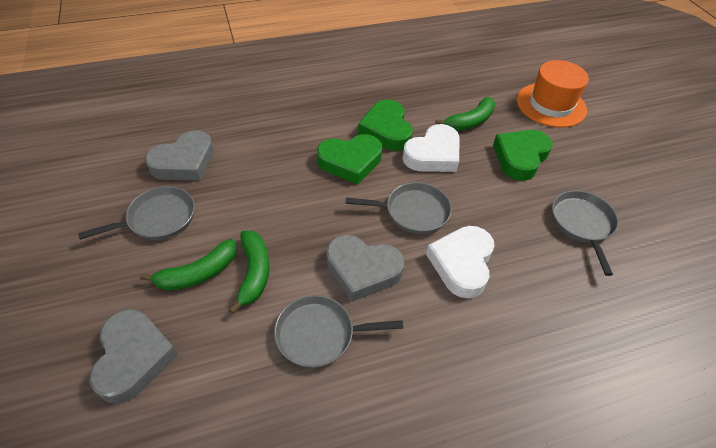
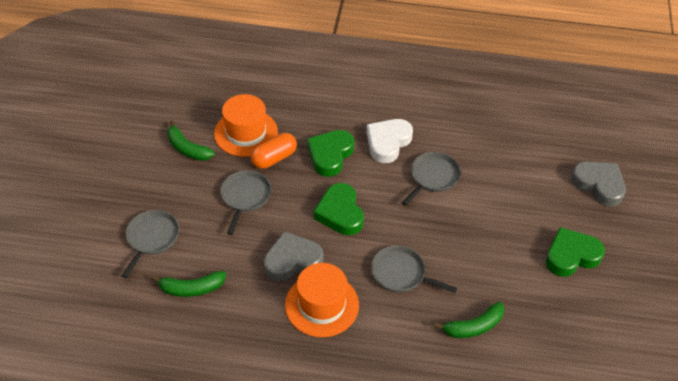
grey heart: [90,309,178,404] [145,131,214,181] [326,235,404,302] = 3 -> [264,231,323,281] [571,162,626,207] = 2
orange capsule: none = 0 -> [251,133,297,169] = 1
orange hat: [517,60,589,128] = 1 -> [214,94,278,157] [285,263,359,337] = 2
white heart: [402,124,459,172] [426,226,494,298] = 2 -> [366,119,413,163] = 1

